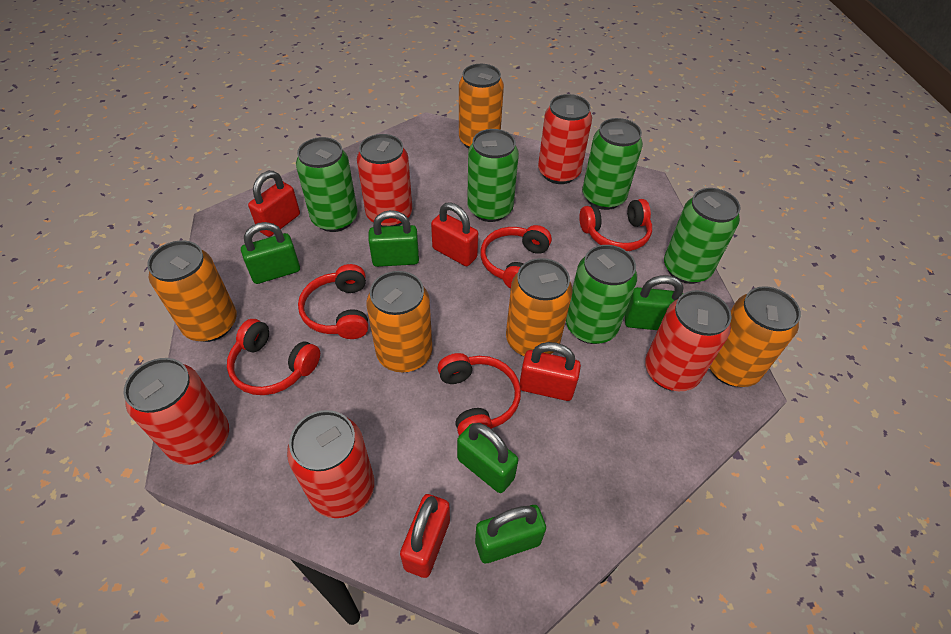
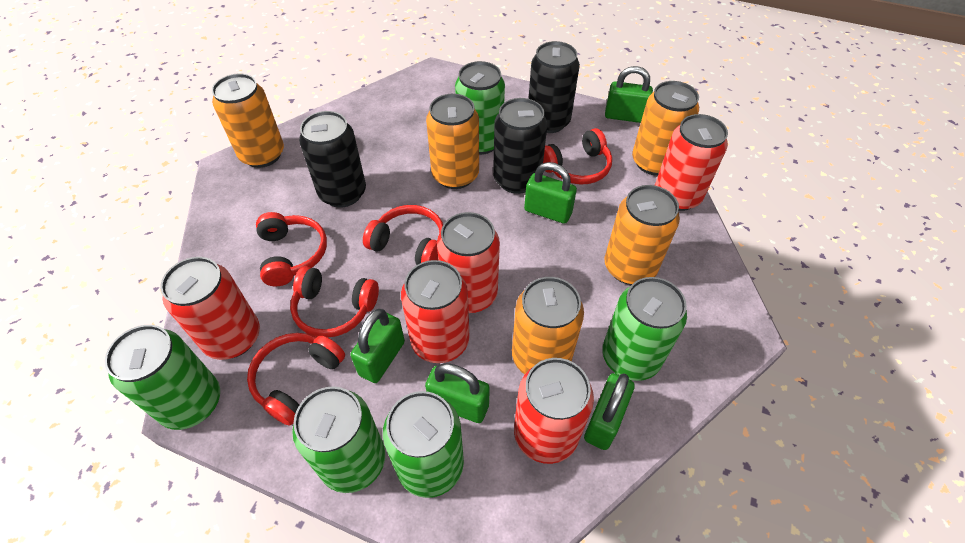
black can: none = 0 -> [299,111,366,208] [493,98,547,194] [528,41,580,133] = 3
red padlock: [248,171,300,237] [400,494,450,578] [431,202,478,266] [519,342,581,401] = 4 -> none = 0

